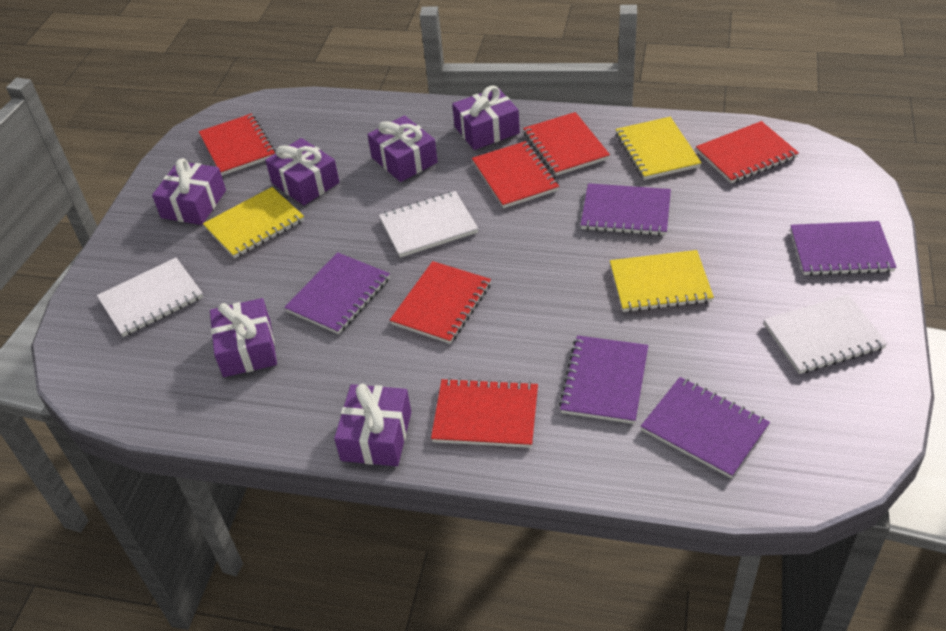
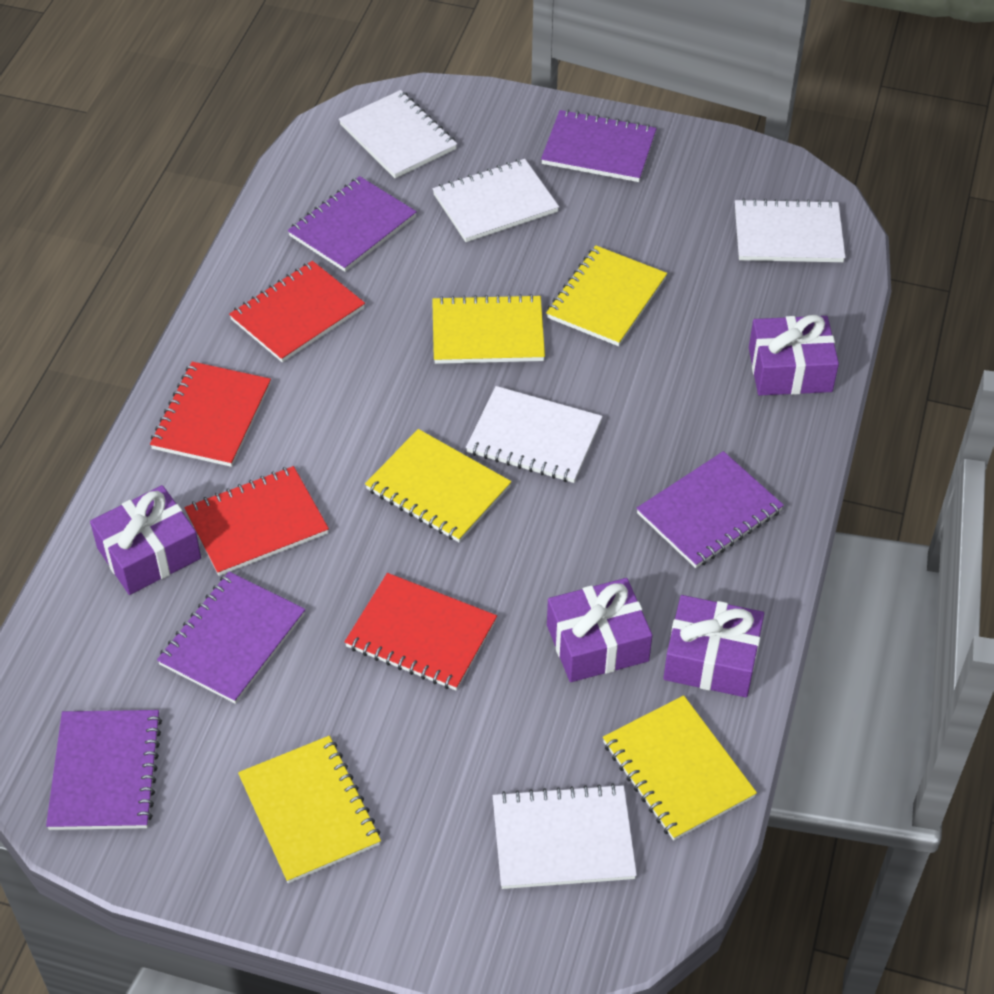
purple gift: [152,158,226,225] [210,298,277,377] [265,138,339,205] [334,384,411,466] [367,115,438,182] [452,85,520,150] = 6 -> [90,485,201,595] [547,578,652,682] [663,595,764,697] [749,315,839,396] = 4
red notebook: [199,114,276,176] [390,261,491,344] [431,378,538,448] [472,141,559,208] [523,112,610,176] [696,121,799,183] = 6 -> [150,362,271,467] [184,466,329,576] [229,261,365,362] [345,573,497,691] = 4
white notebook: [97,258,203,337] [379,191,478,258] [764,294,888,374] = 3 -> [339,90,457,178] [433,159,559,242] [466,386,603,483] [493,783,637,889] [735,198,845,262] = 5
yellow notebook: [203,187,304,258] [610,250,714,312] [616,117,702,180] = 3 -> [238,736,381,883] [365,429,511,542] [432,294,545,364] [546,245,667,346] [603,695,757,841] = 5

